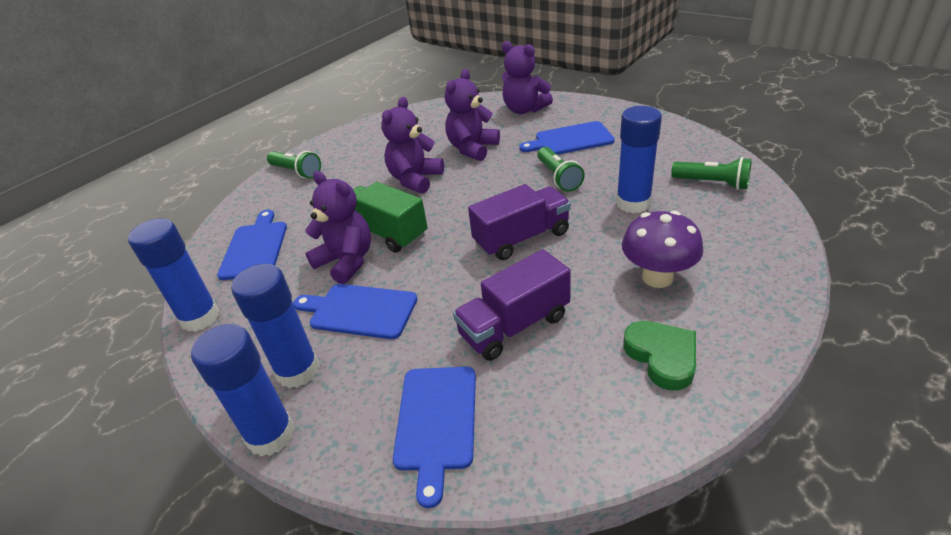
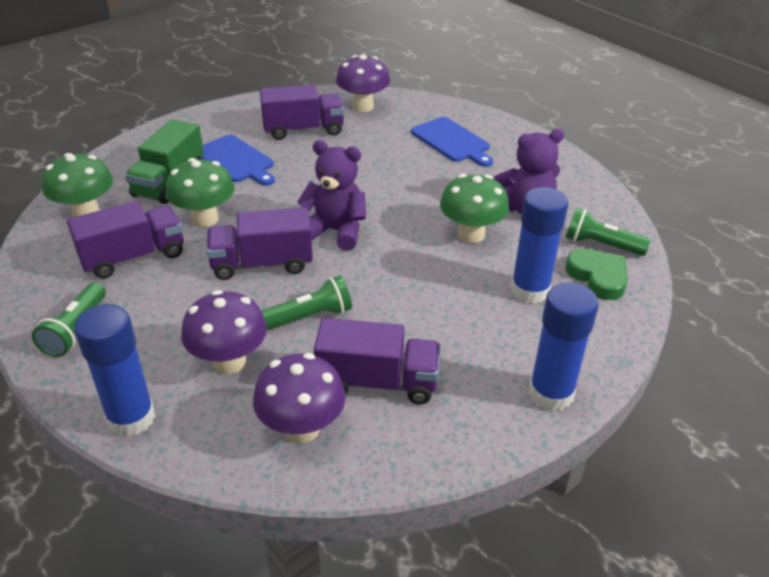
blue cutting board: [217,210,287,280] [293,284,417,339] [393,367,476,508] [519,121,615,155] = 4 -> [201,135,275,186] [411,117,493,167] = 2
blue glue stick: [128,218,220,332] [191,324,295,456] [231,264,320,388] [616,106,662,213] = 4 -> [74,304,155,437] [511,187,568,304] [529,282,599,411] = 3
green mushroom: none = 0 -> [42,153,113,217] [165,158,235,227] [440,174,509,243] = 3
purple mushroom: [622,210,703,288] = 1 -> [181,290,267,374] [253,353,346,443] [336,54,390,112] = 3
purple teddy bear: [305,171,371,284] [381,97,444,194] [445,69,500,161] [502,41,553,114] = 4 -> [297,140,366,251] [494,129,564,214] = 2
purple truck: [453,249,571,361] [468,184,571,260] = 2 -> [67,201,184,279] [206,207,313,280] [260,85,344,140] [314,318,441,404] = 4

